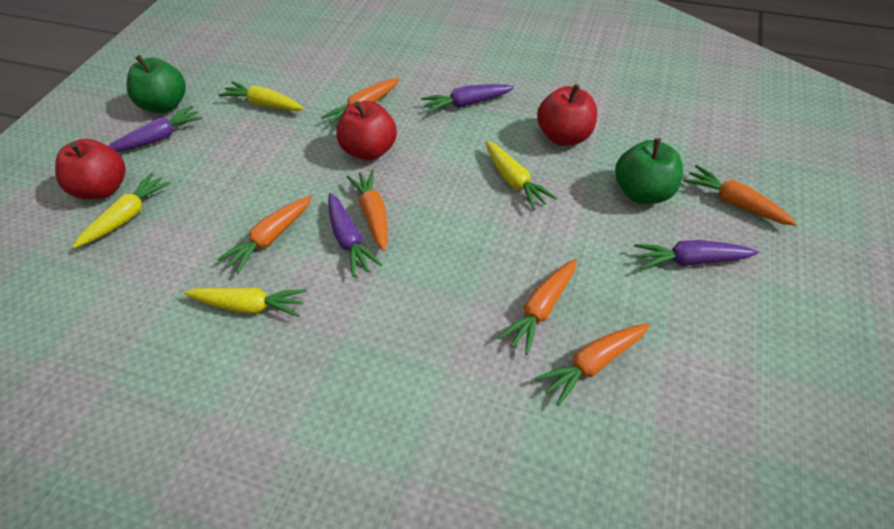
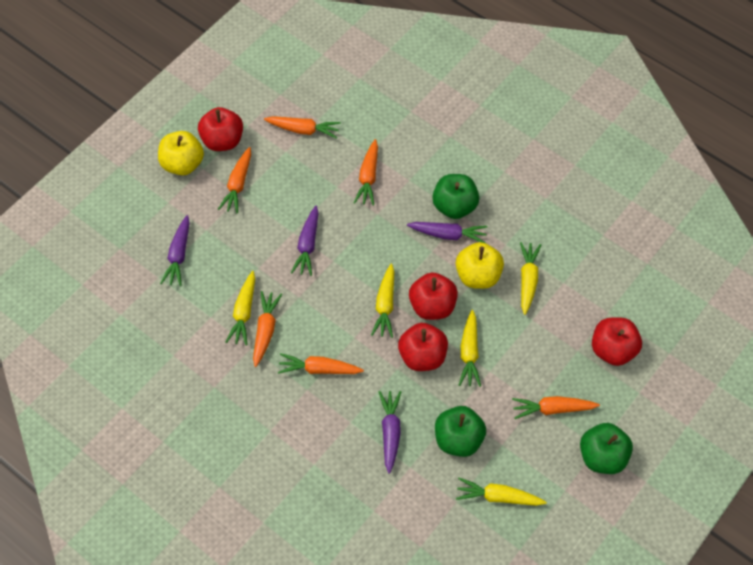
green apple: [127,55,186,113] [615,138,683,204] = 2 -> [432,174,479,219] [435,406,486,457] [580,423,633,474] = 3
red apple: [55,139,125,200] [336,101,397,161] [537,84,597,146] = 3 -> [198,107,243,151] [398,323,448,371] [409,272,458,320] [592,317,642,366] = 4
yellow apple: none = 0 -> [158,131,204,175] [456,242,504,289] = 2
yellow carrot: [72,173,171,248] [184,287,307,317] [218,81,304,111] [485,141,557,210] = 4 -> [226,271,255,345] [371,264,394,338] [456,477,547,506] [459,310,481,387] [520,242,541,315] = 5

